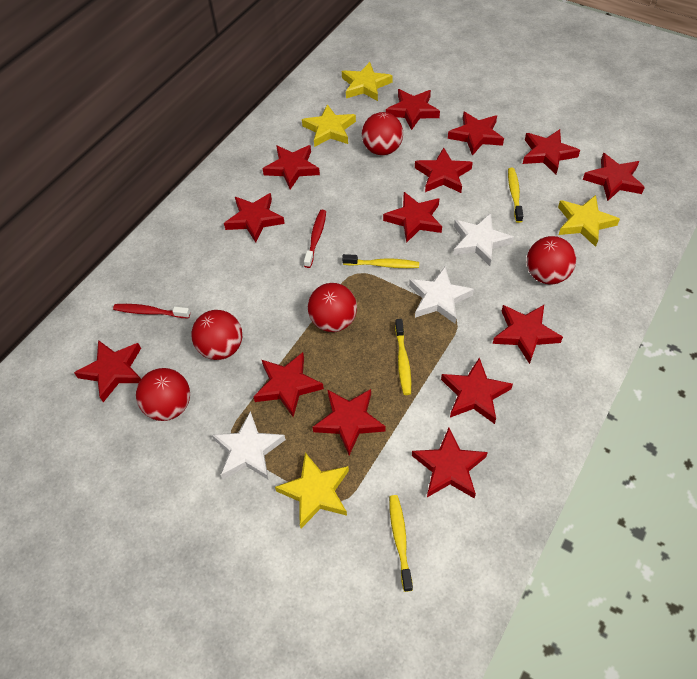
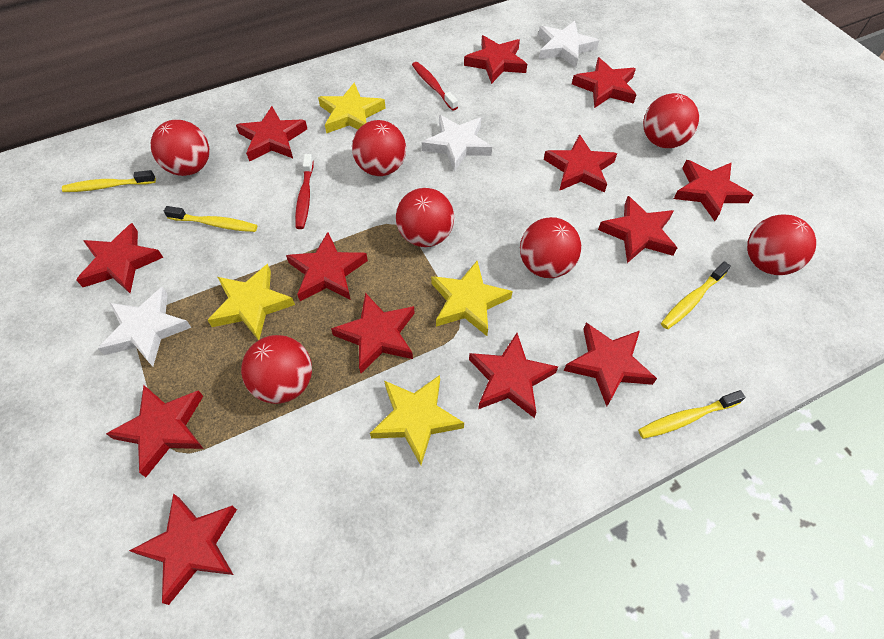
red ball: [136,368,190,421] [191,310,242,360] [308,283,357,332] [362,112,403,155] [527,236,576,284] = 5 -> [151,120,209,176] [241,335,312,404] [352,120,406,176] [396,188,454,247] [520,217,581,278] [643,93,699,148] [747,214,816,275] = 7
red star: [74,340,141,402] [224,193,285,243] [253,352,324,417] [262,145,320,190] [312,389,385,455] [383,192,442,243] [386,89,440,130] [412,428,488,499] [415,148,473,193] [441,358,513,424] [448,112,504,156] [493,305,563,364] [523,129,580,174] [583,153,645,201] = 14 -> [76,223,163,293] [106,385,204,477] [129,493,237,605] [236,106,307,162] [286,232,368,301] [331,293,415,373] [464,35,527,84] [469,333,558,418] [544,134,617,193] [564,323,657,406] [572,57,636,108] [598,196,677,263] [674,160,753,221] = 13

